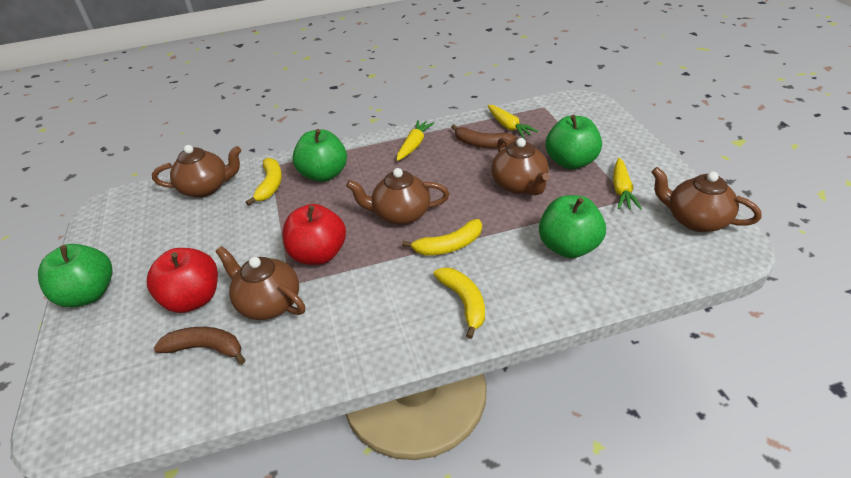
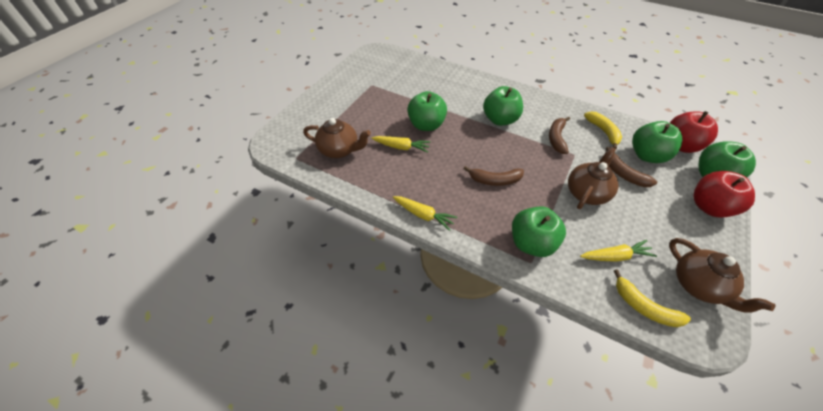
brown banana: [154,327,245,364] [451,124,517,148] = 2 -> [463,166,524,186] [549,117,570,154] [606,147,657,187] = 3
brown teapot: [152,145,241,198] [215,246,305,320] [346,168,449,225] [491,137,549,195] [651,167,762,232] = 5 -> [303,118,371,158] [568,147,619,209] [669,238,776,313] = 3
green apple: [38,244,112,307] [292,129,347,182] [539,195,606,258] [546,115,602,169] = 4 -> [407,91,447,131] [483,86,523,126] [512,206,566,257] [632,121,682,163] [699,141,756,178] = 5
yellow banana: [246,158,282,206] [402,219,482,255] [433,267,485,339] = 3 -> [584,112,622,149] [614,269,691,327] = 2

